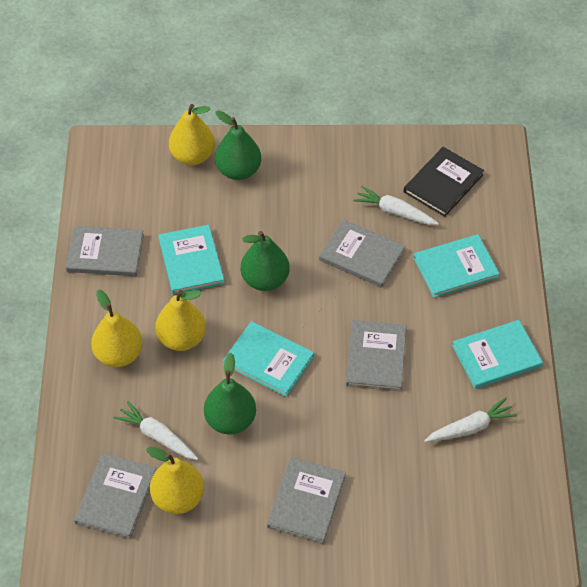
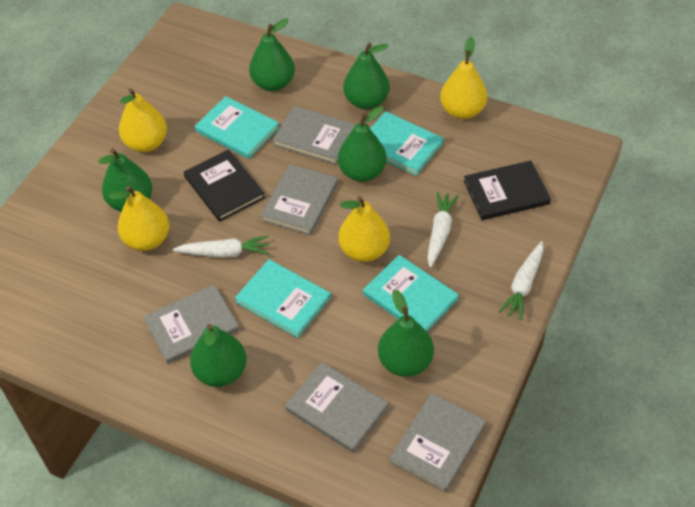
black book: [404,147,484,217] = 1 -> [184,149,265,222] [464,160,551,220] = 2
green pear: [204,353,256,434] [215,110,261,180] [241,231,290,291] = 3 -> [98,148,152,212] [190,324,247,387] [249,18,295,91] [338,106,387,182] [343,43,390,110] [378,289,434,377] = 6

